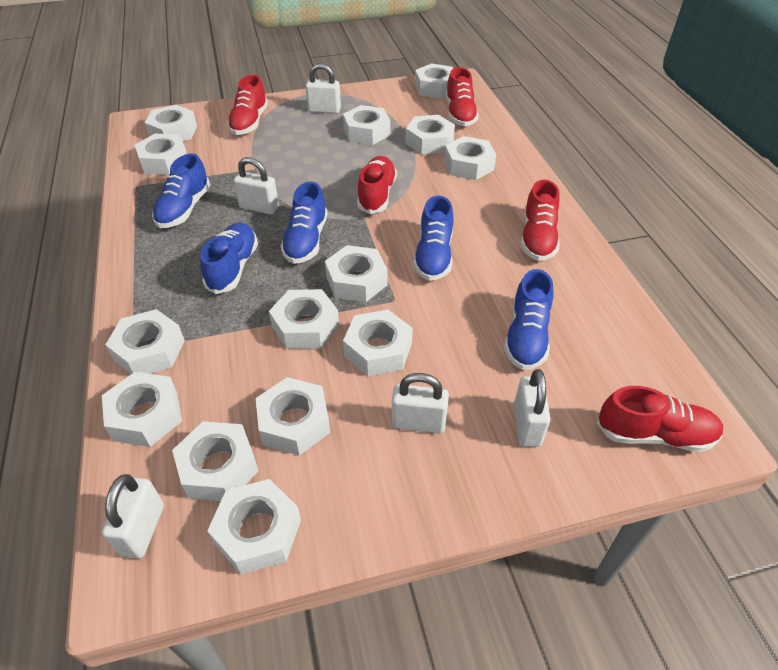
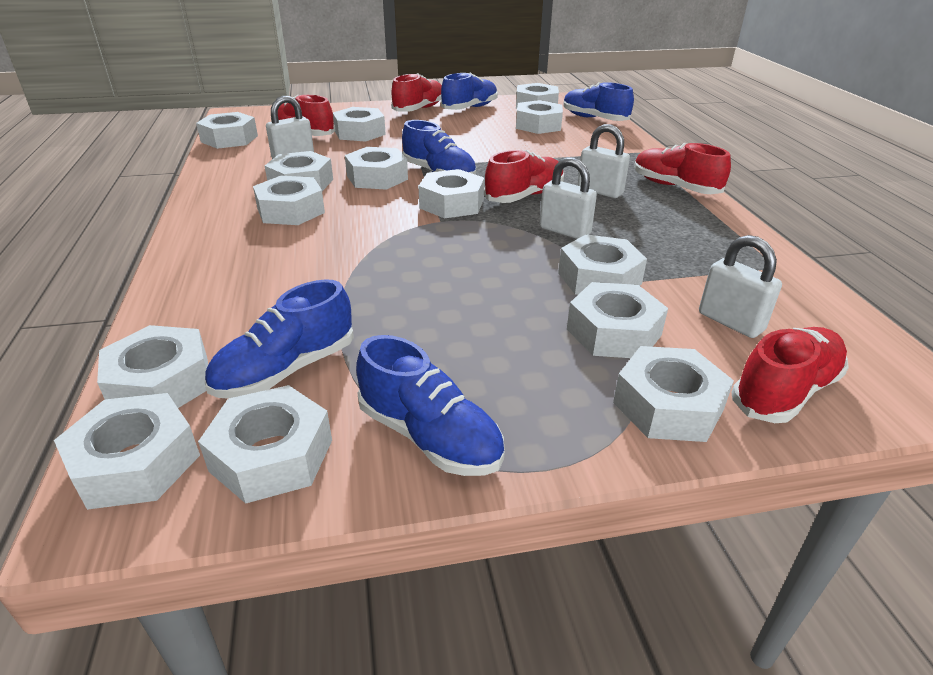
white padlock: [102,474,164,559] [234,157,279,214] [306,63,341,114] [392,373,449,434] [514,369,551,447] = 5 -> [266,96,314,159] [540,157,597,239] [578,124,630,198] [699,235,782,338] = 4

